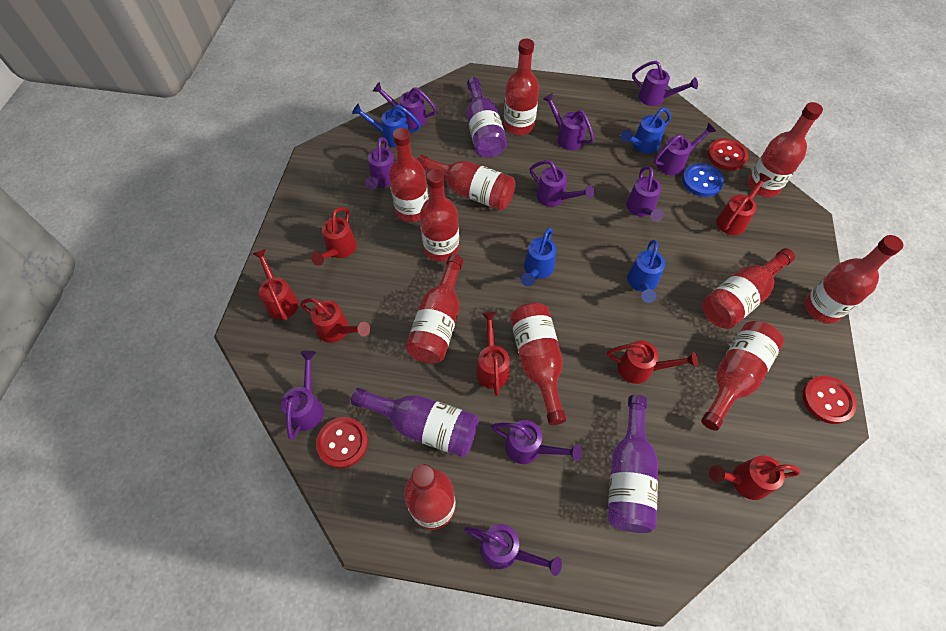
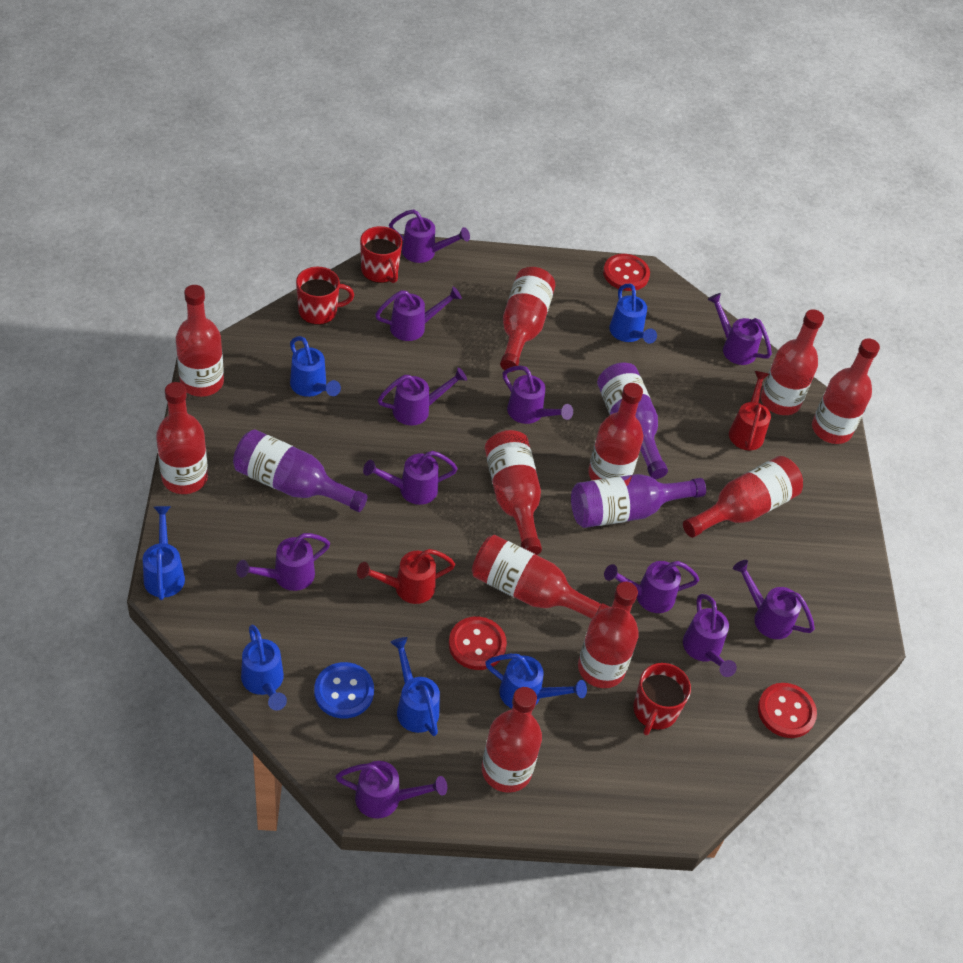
blue watering can: [352,104,421,147] [521,228,556,286] [621,107,671,154] [627,240,665,303] = 4 -> [143,506,185,600] [241,625,287,711] [290,336,341,397] [390,637,440,736] [485,654,587,708] [609,284,657,344] = 6
purple watering can: [281,351,324,440] [365,137,395,190] [373,82,437,129] [464,524,562,576] [491,420,582,464] [530,160,594,207] [543,93,594,150] [626,166,664,222] [632,61,698,106] [654,123,716,175] = 10 -> [236,533,330,591] [335,761,447,819] [363,451,458,505] [375,287,462,341] [378,367,467,425] [389,209,470,263] [503,366,573,424] [604,561,699,613] [683,594,737,677] [707,293,772,365] [733,560,815,639] = 11
red mug: none = 0 -> [296,267,354,325] [360,226,402,283] [633,663,691,735] = 3
red watering can: [252,249,299,321] [300,298,370,343] [311,207,357,266] [476,312,510,396] [607,341,698,384] [709,456,800,500] [716,173,771,235] = 7 -> [357,549,455,604] [729,371,771,450] = 2

